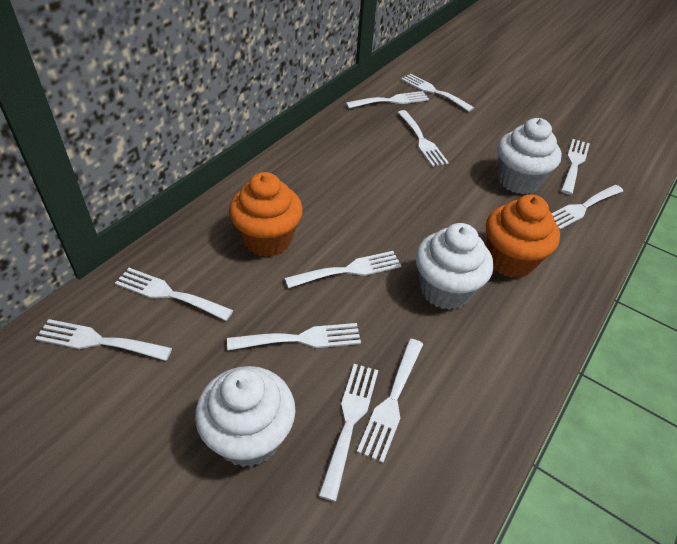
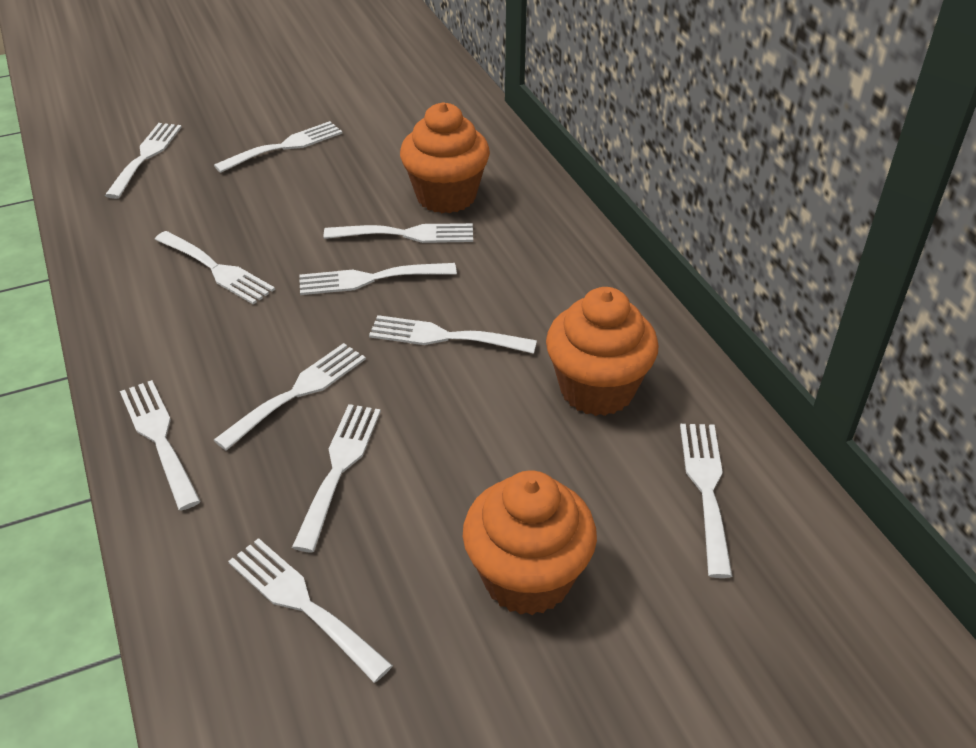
orange cupcake: [229,172,303,257] [486,194,560,278] = 2 -> [400,102,490,213] [463,470,597,615] [546,287,659,416] = 3
white cupcake: [195,366,296,467] [416,223,493,310] [498,118,562,194] = 3 -> none = 0

